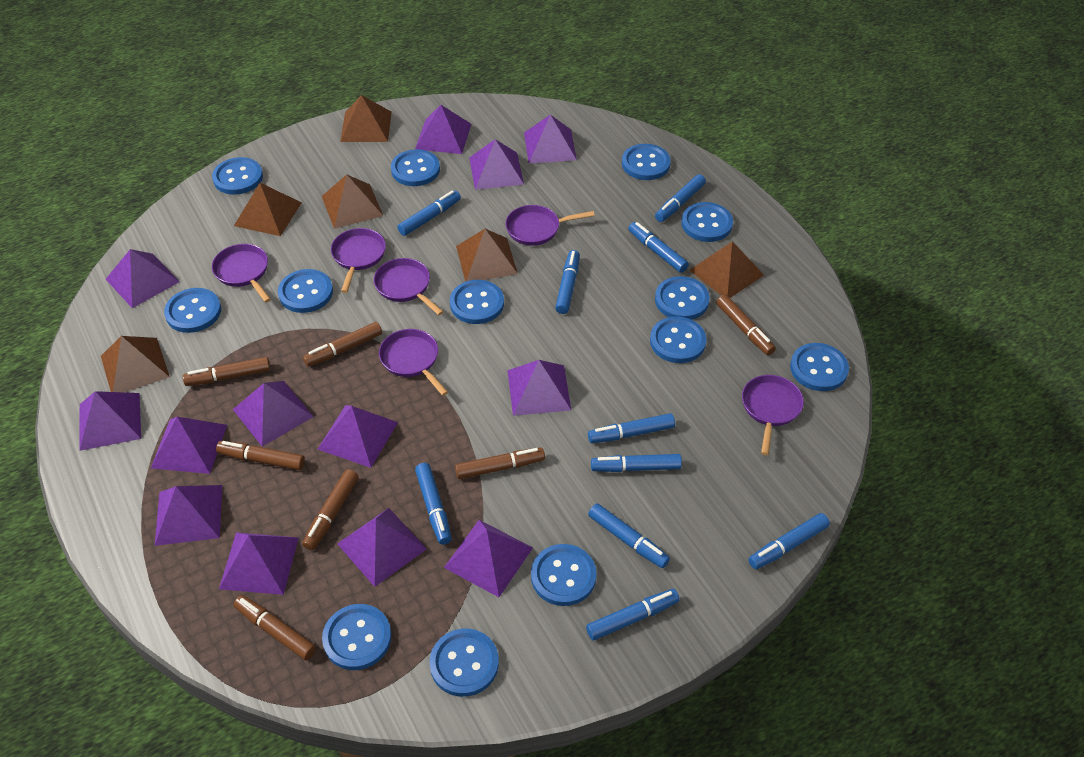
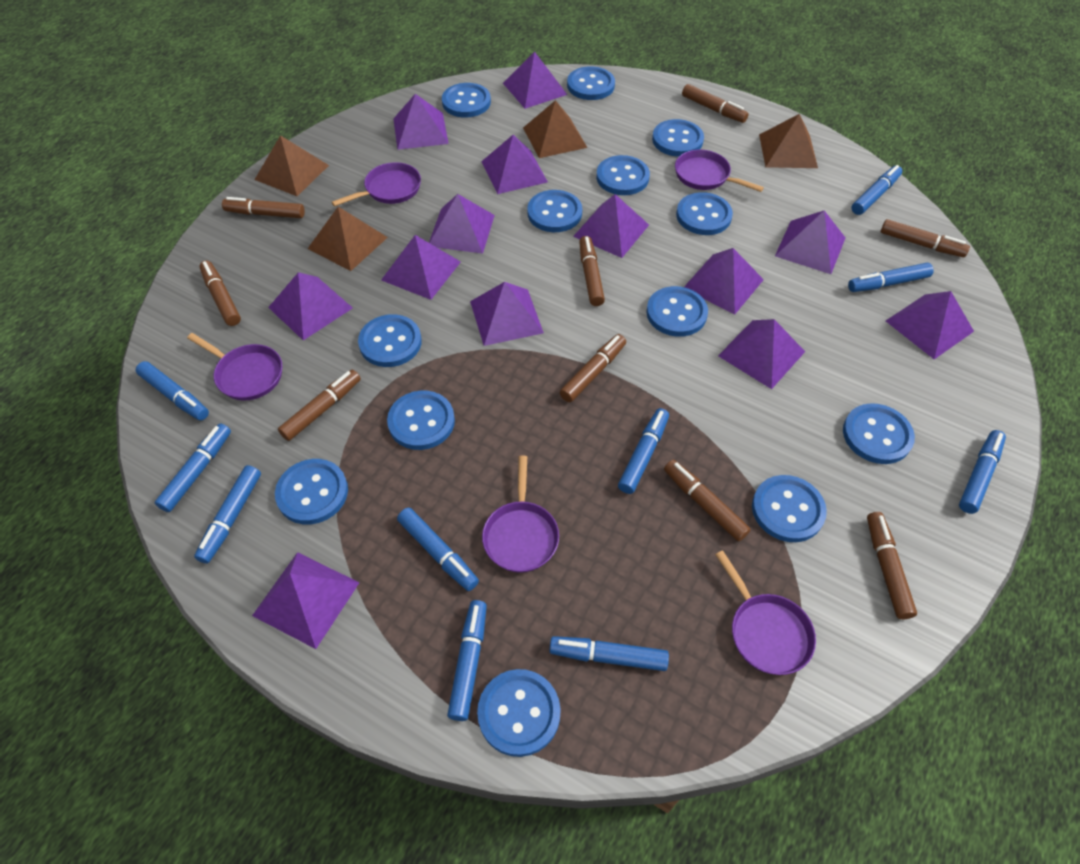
brown marker: [183,357,270,386] [216,441,305,470] [233,595,316,660] [302,469,359,550] [303,322,382,367] [455,448,545,479] [716,294,776,355] = 7 -> [199,261,241,326] [222,197,305,218] [278,370,361,441] [560,334,626,402] [579,236,605,306] [664,460,751,541] [682,84,749,123] [867,512,917,619] [881,219,970,257] = 9
brown pyramid: [101,336,170,392] [234,183,302,236] [322,175,383,229] [340,95,392,142] [456,229,518,282] [689,241,764,298] = 6 -> [254,135,329,196] [308,207,388,271] [523,100,587,158] [759,114,818,168] = 4
purple pan: [212,244,271,302] [331,228,386,293] [374,258,444,315] [379,329,448,396] [505,205,595,246] [742,375,804,455] = 6 -> [187,333,282,401] [332,162,421,207] [482,455,559,573] [675,150,764,192] [715,550,816,675] = 5

